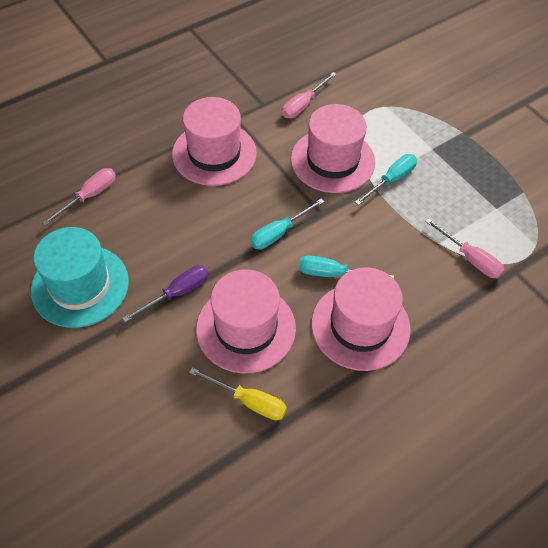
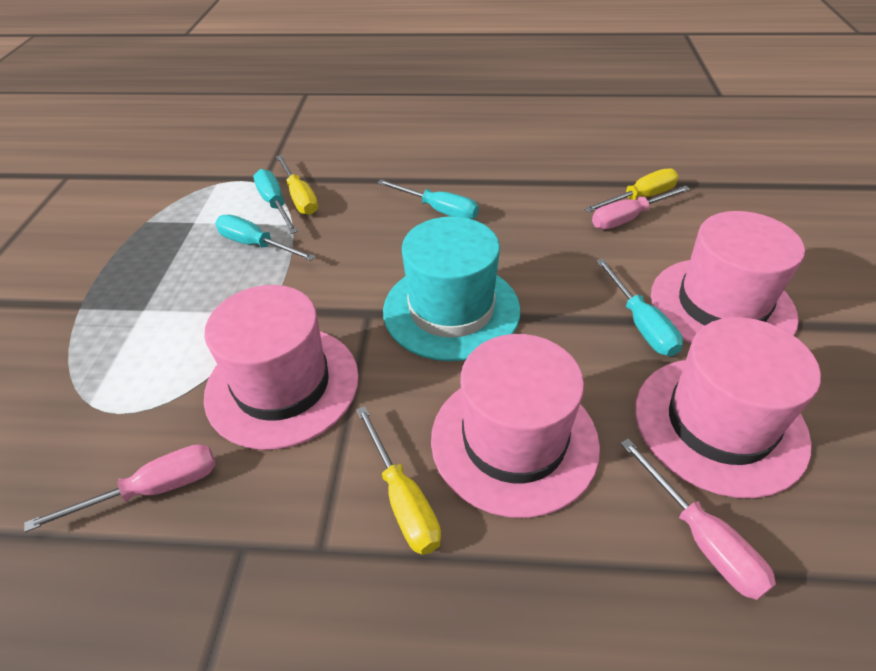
purple screwdriver: [122,265,209,322] = 1 -> none = 0
turquoise screwdriver: [250,198,325,249] [299,255,394,279] [355,154,417,205] = 3 -> [215,215,316,261] [253,169,298,234] [377,180,479,219] [596,259,683,356] = 4
yellow screwdriver: [189,368,287,420] = 1 -> [276,155,318,215] [356,406,441,555] [584,168,679,213] = 3

